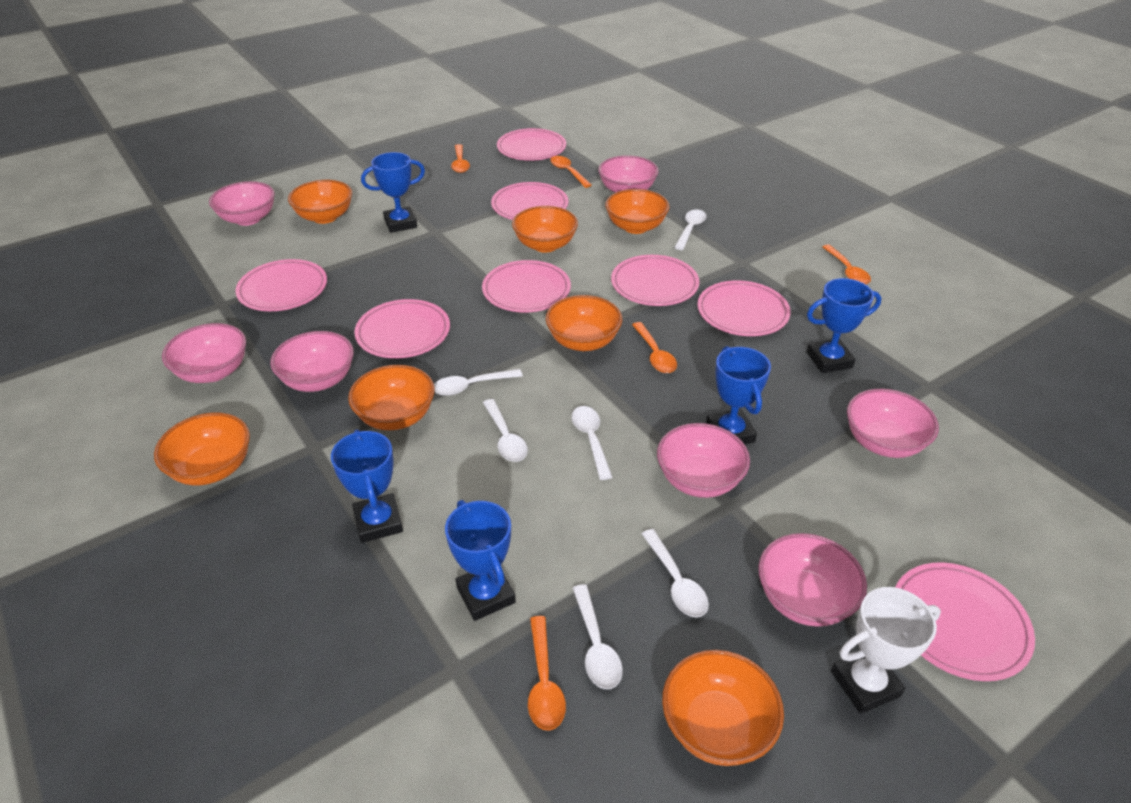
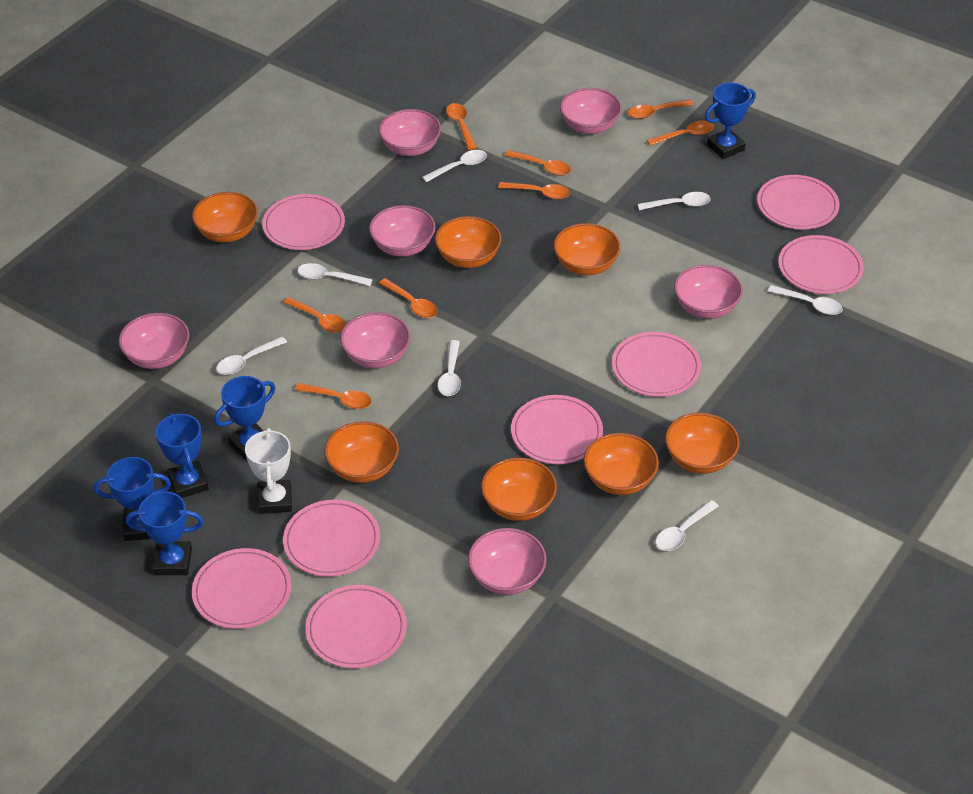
orange spoon: [451,144,470,173] [528,616,566,731] [550,156,592,188] [632,322,677,373] [822,245,871,284] = 5 -> [283,297,346,333] [295,383,372,409] [379,278,438,318] [446,103,477,150] [498,182,570,199] [505,150,571,176] [628,100,694,119] [647,121,714,146] = 8
white spoon: [434,369,523,396] [483,399,528,462] [572,406,612,480] [573,584,623,689] [641,529,709,617] [674,209,707,250] = 6 -> [216,337,287,375] [297,263,373,286] [422,150,487,182] [438,340,461,396] [638,192,711,210] [655,500,719,551] [768,285,843,315] = 7

